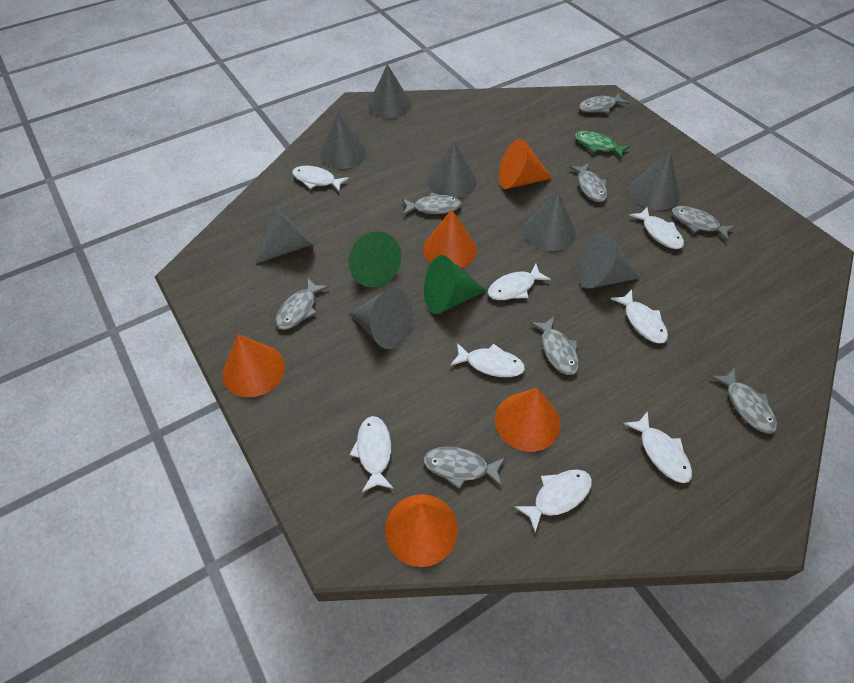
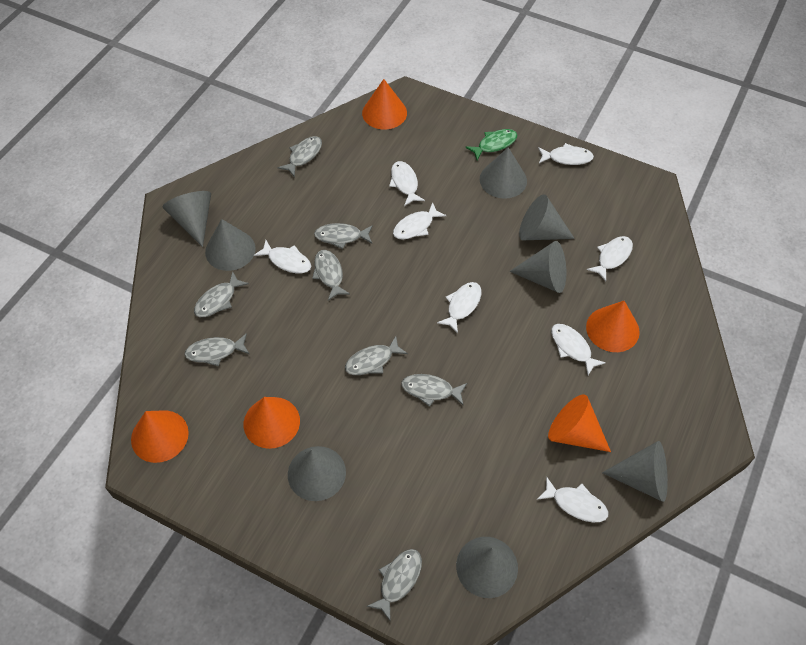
green cone: [348,231,401,287] [424,255,487,314] = 2 -> none = 0

